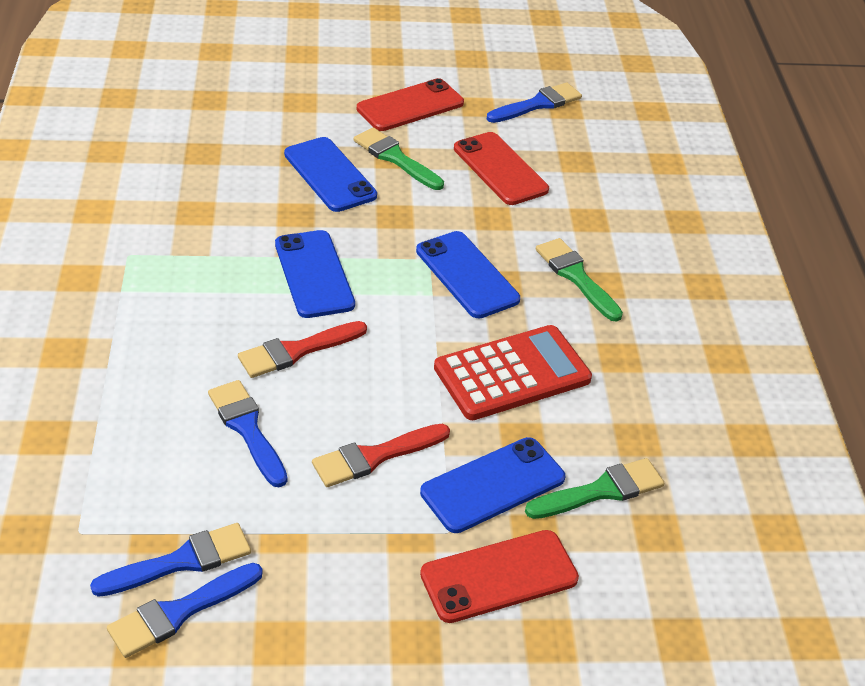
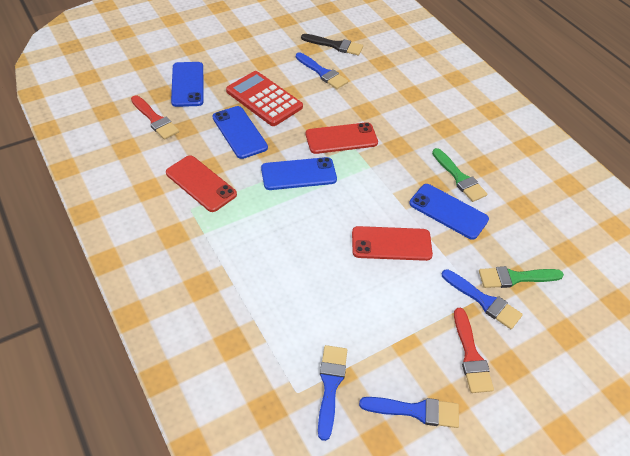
black brush: none = 0 -> [301,34,363,55] = 1
green brush: [354,127,444,190] [525,458,665,519] [536,238,623,322] = 3 -> [432,148,487,202] [479,266,564,288] = 2

